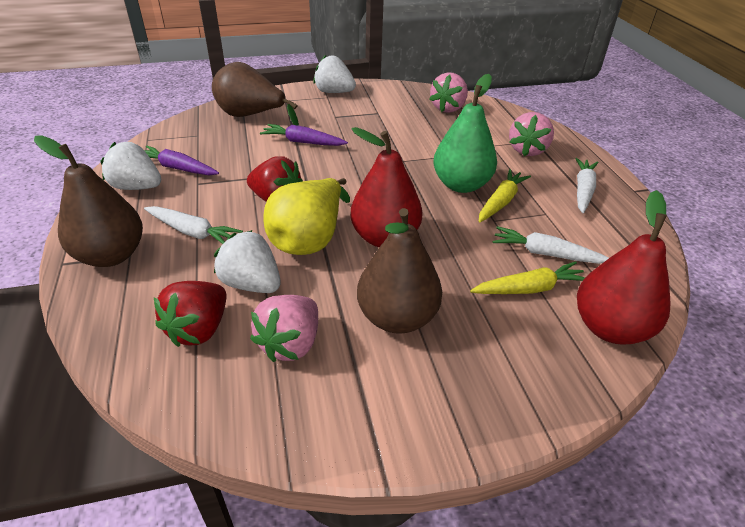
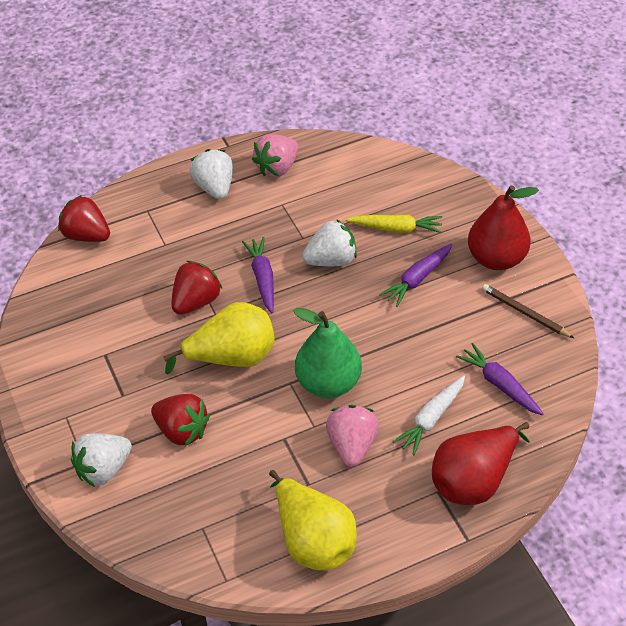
brown pear: [34,136,143,267] [212,62,299,126] [357,208,442,334] = 3 -> none = 0
brown pencil: none = 0 -> [482,284,574,338] = 1
pink strawberry: [250,295,318,362] [429,72,468,113] [509,112,554,156] = 3 -> [252,134,298,177] [326,405,379,467] = 2
purple carrot: [144,146,219,175] [260,124,348,146] = 2 -> [242,237,274,313] [379,244,452,307] [456,343,544,416] = 3
red strawberry: [154,281,227,347] [247,156,303,202] = 2 -> [58,195,110,242] [151,394,210,446] [171,261,222,315] = 3
white carrot: [144,206,243,244] [493,226,609,264] [575,158,598,213] = 3 -> [393,375,465,455] = 1
yellow carrot: [470,261,585,294] [479,169,531,222] = 2 -> [346,215,442,233] = 1
yellow pear: [263,178,350,255] = 1 -> [163,302,274,375] [269,470,357,571] = 2

